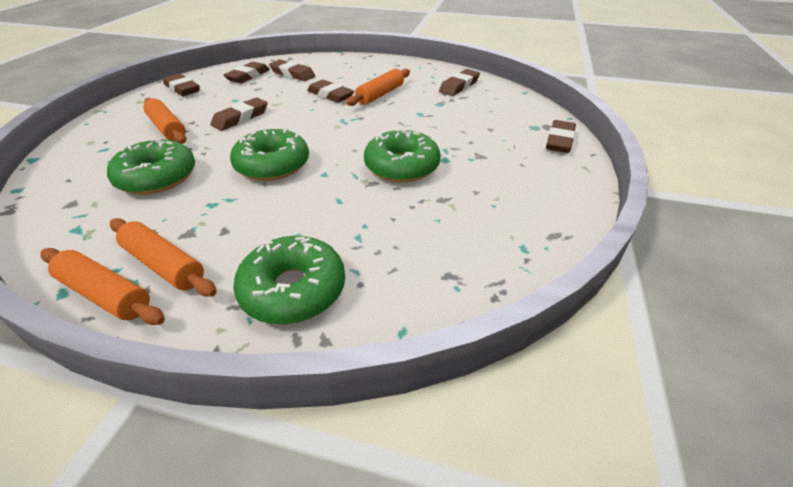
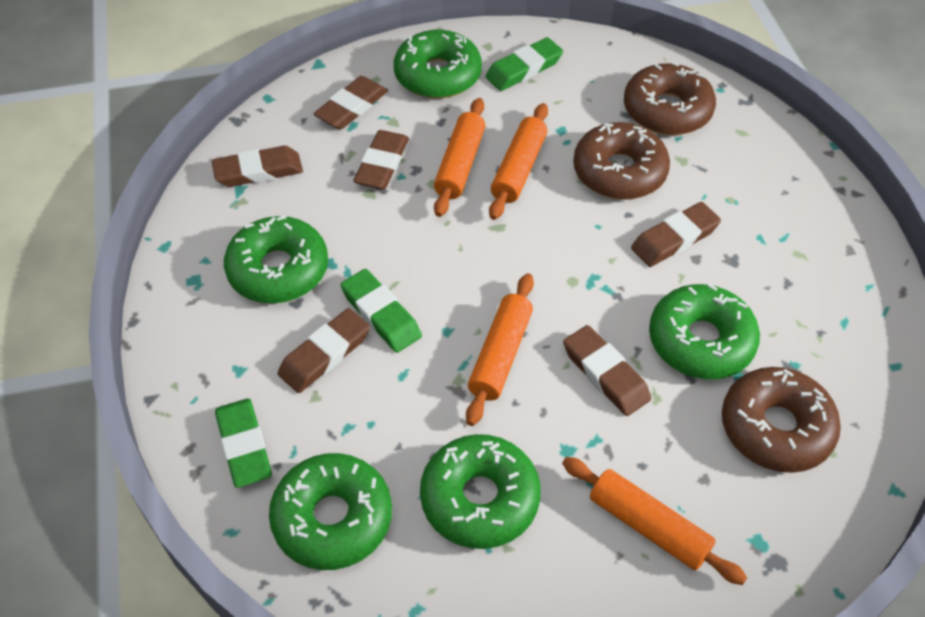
brown donut: none = 0 -> [573,122,670,200] [624,61,716,135] [722,367,841,473] = 3
brown eraser: [163,73,200,96] [210,98,268,131] [223,62,270,83] [269,59,315,81] [307,80,354,103] [439,69,480,96] [546,120,576,153] = 7 -> [212,146,303,187] [278,308,370,393] [314,76,388,129] [353,130,409,189] [563,325,651,416] [631,202,721,267] = 6
green donut: [107,138,195,195] [230,129,309,181] [233,236,345,324] [364,129,441,182] = 4 -> [224,215,328,303] [269,453,392,570] [394,30,482,99] [420,434,541,549] [649,284,760,379] = 5
green eraser: none = 0 -> [215,399,272,488] [341,269,422,353] [485,37,563,91] = 3

